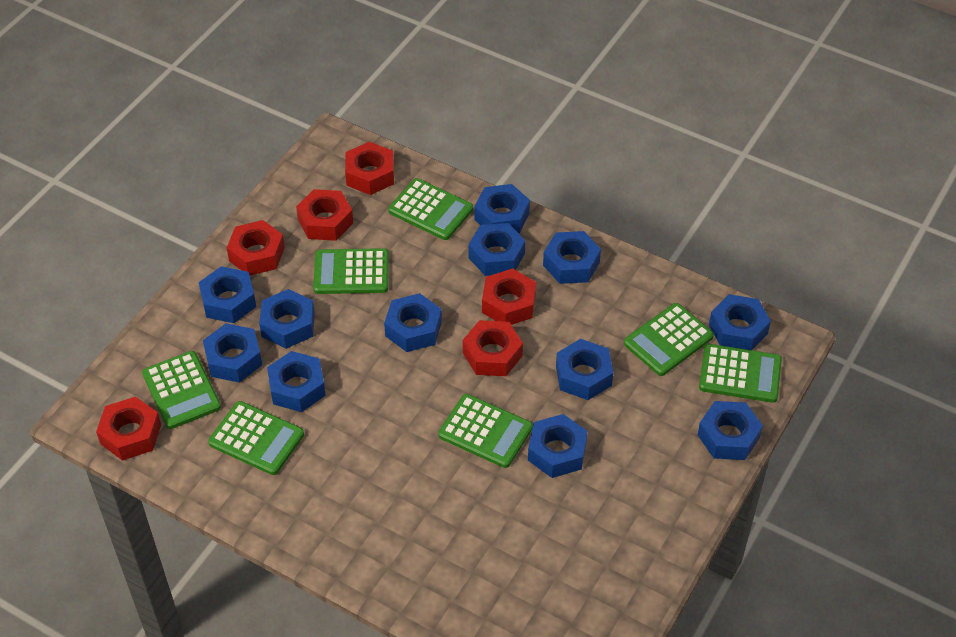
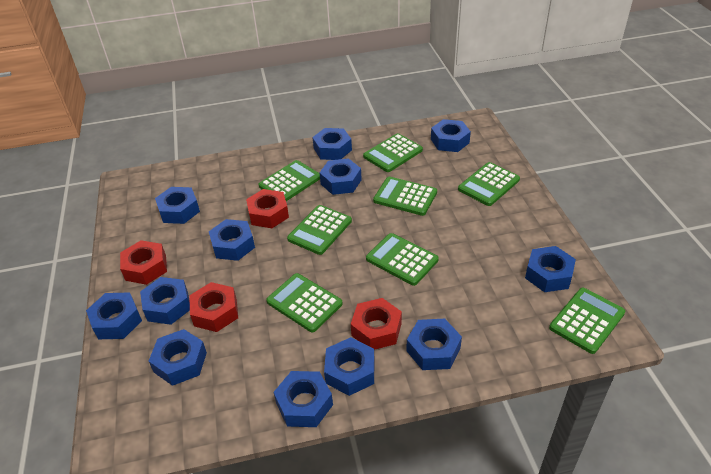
green calculator: [142,351,221,429] [208,401,304,475] [313,248,389,294] [388,178,473,240] [438,394,533,468] [624,303,714,376] [699,344,782,403] = 7 -> [259,160,320,201] [266,273,343,332] [287,205,352,255] [363,133,423,172] [366,233,439,286] [373,176,437,216] [458,162,520,206] [549,288,626,354] = 8
red nut: [96,397,161,461] [227,220,285,275] [296,189,353,241] [345,142,394,195] [463,320,523,376] [482,268,536,325] = 6 -> [120,240,167,285] [189,282,238,332] [246,189,289,228] [351,298,402,350] = 4

